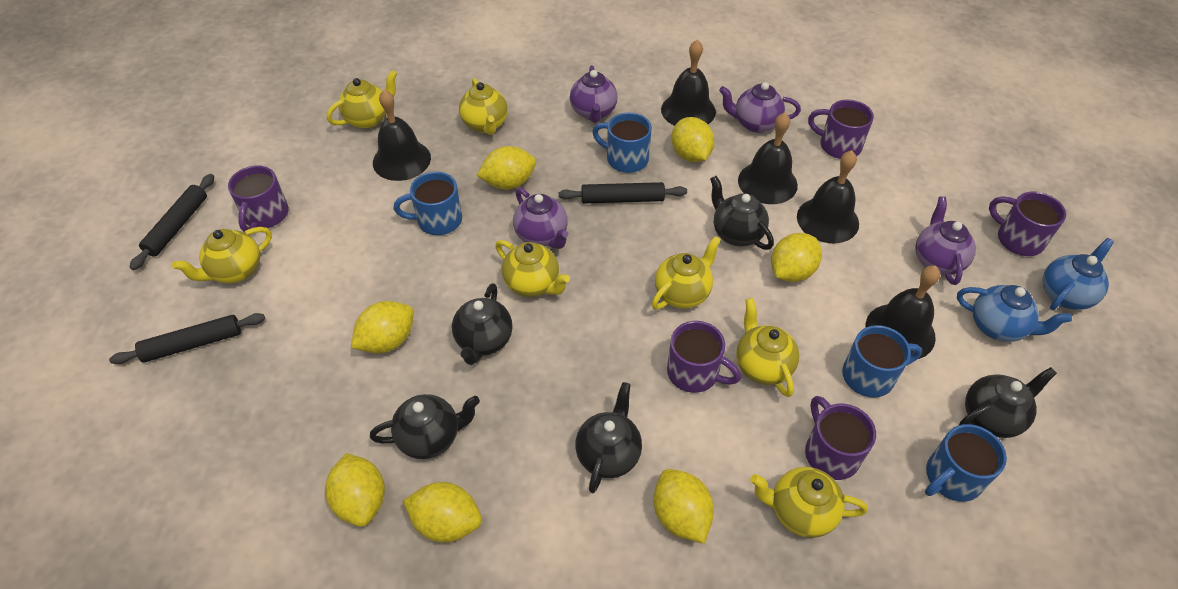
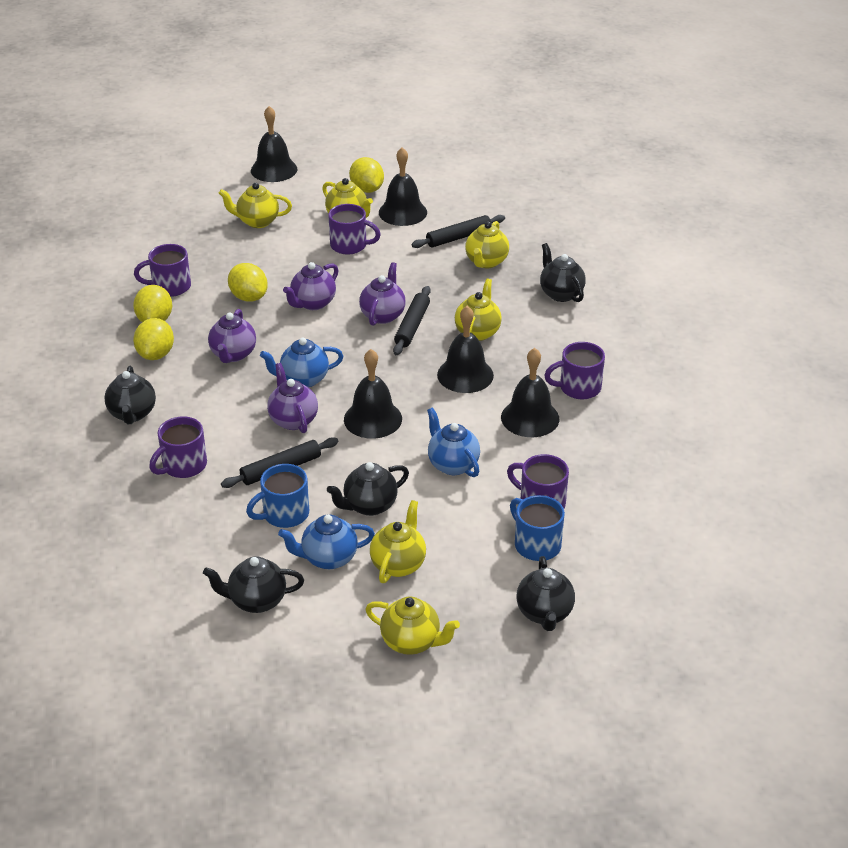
blue mug: [394,172,462,235] [592,112,652,173] [842,325,922,398] [925,424,1007,502] = 4 -> [246,464,309,528] [510,495,565,561] = 2
blue teapot: [957,285,1072,342] [1042,238,1114,310] = 2 -> [260,337,343,387] [278,515,375,569] [427,407,480,477] = 3
yellow lemon: [325,453,385,527] [351,301,414,354] [403,482,482,543] [477,146,536,189] [654,469,714,544] [671,117,714,162] [771,233,822,282] = 7 -> [133,285,172,322] [133,318,174,360] [228,263,268,302] [349,157,384,193] = 4
yellow teapot: [172,227,272,283] [327,70,397,129] [459,78,508,135] [495,240,570,297] [652,236,721,310] [736,298,799,397] [750,467,868,538] = 7 -> [219,183,292,228] [322,178,373,218] [365,597,460,655] [370,500,426,583] [455,279,502,341] [465,221,509,268] = 6

